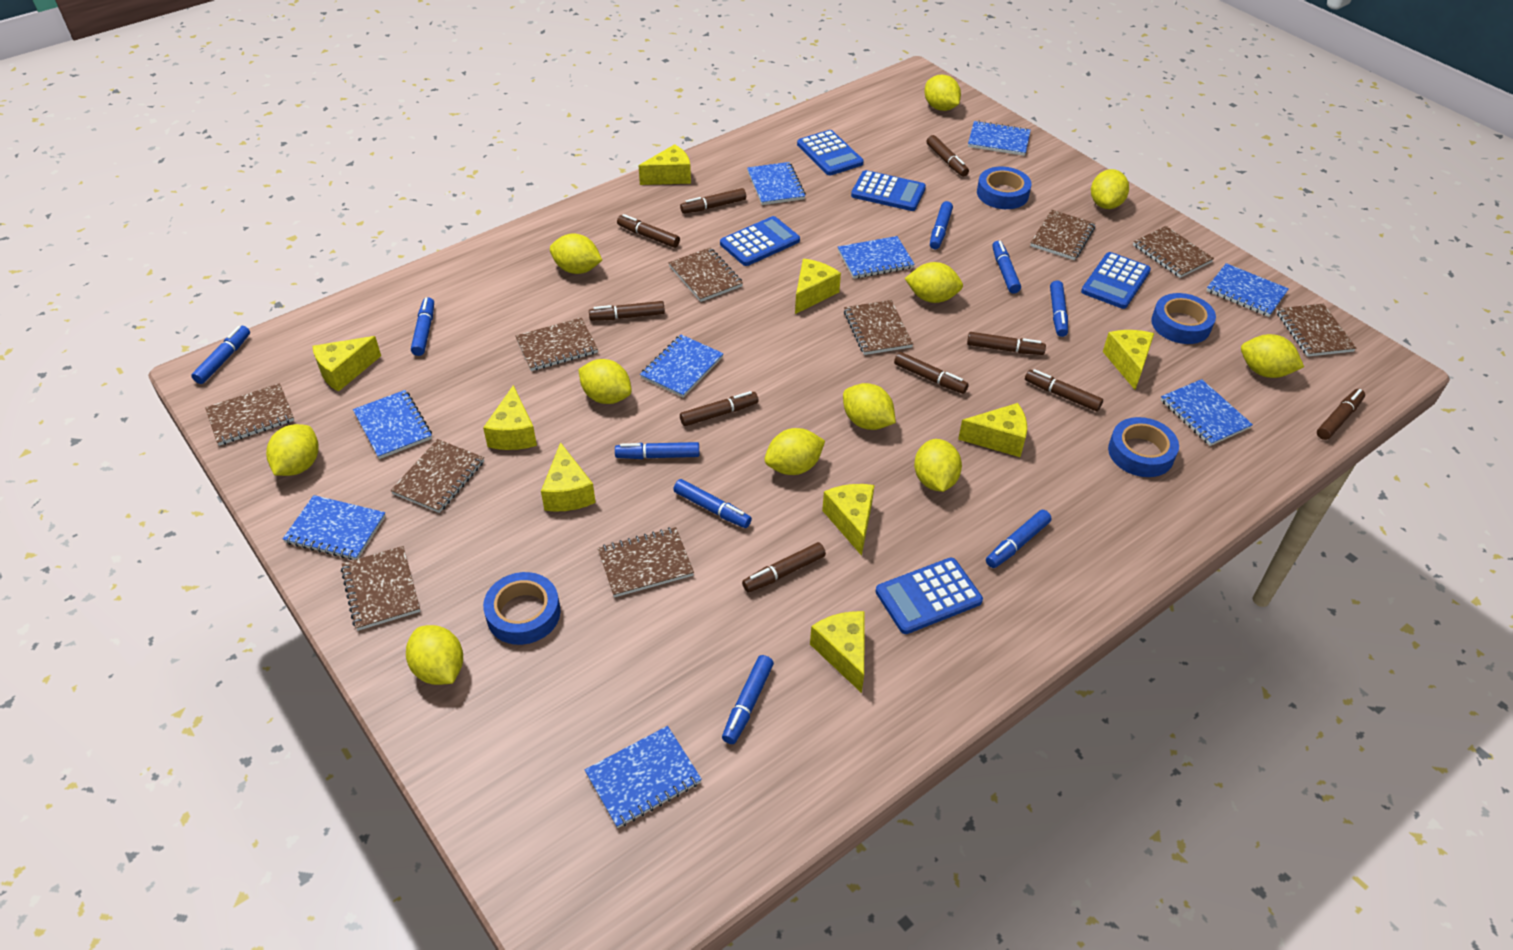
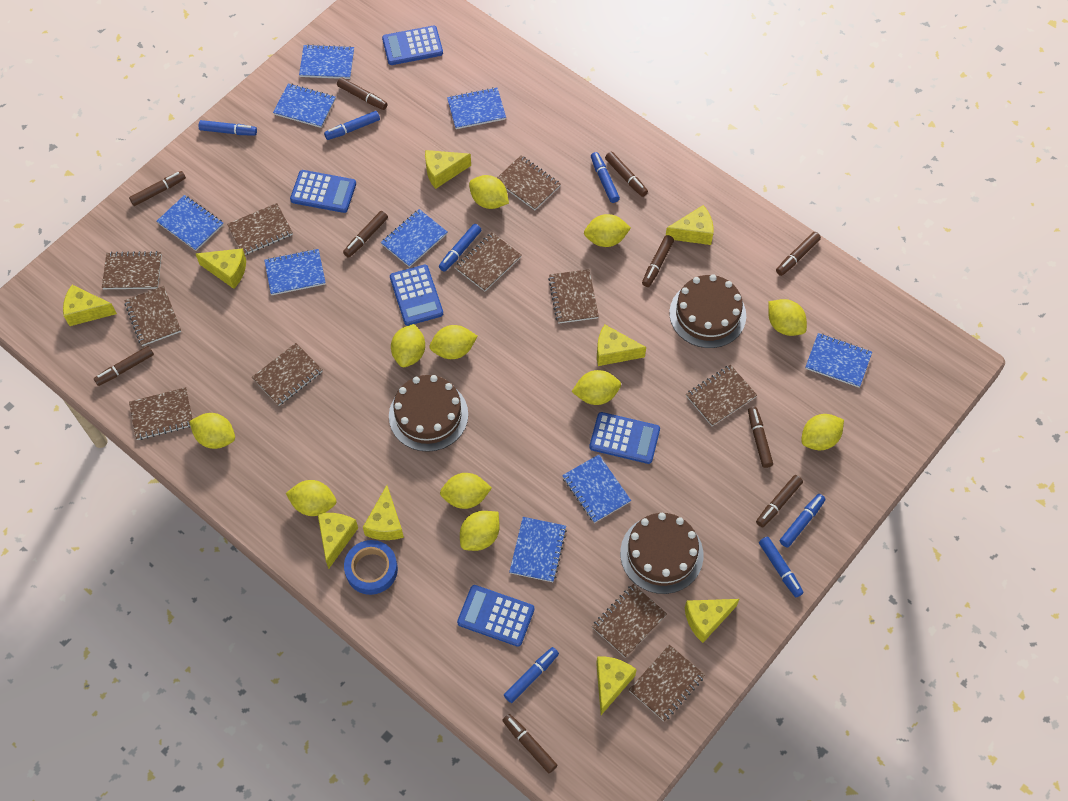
blue marker: [191,326,250,384] [411,297,434,356] [615,442,699,459] [673,479,752,528] [722,655,774,744] [930,201,953,249] [986,510,1052,568] [992,241,1021,294] [1050,280,1068,337] = 9 -> [198,120,257,136] [324,111,380,140] [439,224,481,272] [504,647,559,703] [591,152,620,203] [759,537,804,597] [780,494,825,548] = 7
blue tape: [483,572,561,645] [977,167,1031,209] [1108,417,1179,477] [1151,293,1216,344] = 4 -> [344,540,398,595] = 1
brown cake: none = 0 -> [389,375,468,452] [620,513,704,594] [669,274,746,348] = 3
brown notebook: [205,383,294,446] [341,546,420,631] [391,439,484,513] [515,318,598,371] [598,527,694,597] [669,248,743,302] [844,300,913,355] [1030,210,1096,260] [1133,226,1214,278] [1276,304,1356,357] = 10 -> [102,251,162,289] [124,286,181,346] [129,387,193,440] [227,203,293,255] [252,343,323,406] [455,232,522,291] [497,155,561,210] [548,269,599,324] [592,584,667,658] [629,645,705,721] [686,365,757,426] = 11

